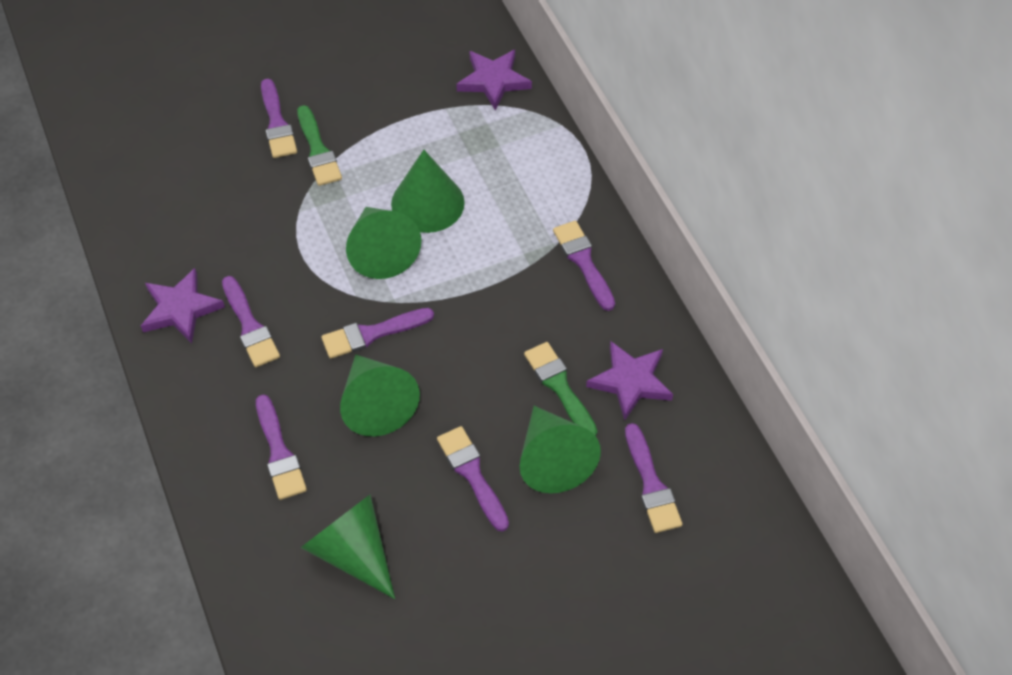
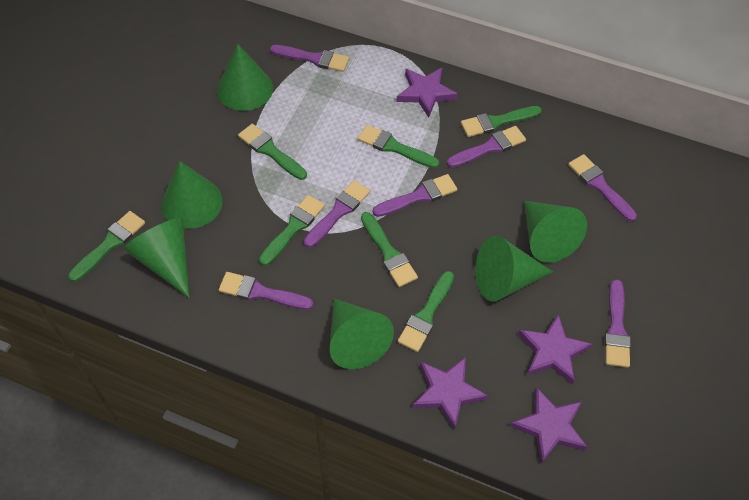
green brush: [297,105,342,186] [524,342,597,436] = 2 -> [68,211,145,282] [238,124,307,180] [259,195,325,266] [358,125,439,168] [361,212,418,287] [398,271,454,352] [461,106,542,137] = 7
green cone: [300,494,395,599] [340,354,420,436] [346,207,421,279] [391,150,465,233] [519,406,601,493] = 5 -> [124,218,190,298] [161,161,223,229] [217,44,273,111] [330,298,394,369] [475,236,553,302] [524,201,587,263] = 6
purple star: [141,268,225,343] [456,50,532,111] [586,341,673,421] = 3 -> [396,67,458,117] [413,357,488,430] [510,387,587,464] [518,314,592,384] = 4

